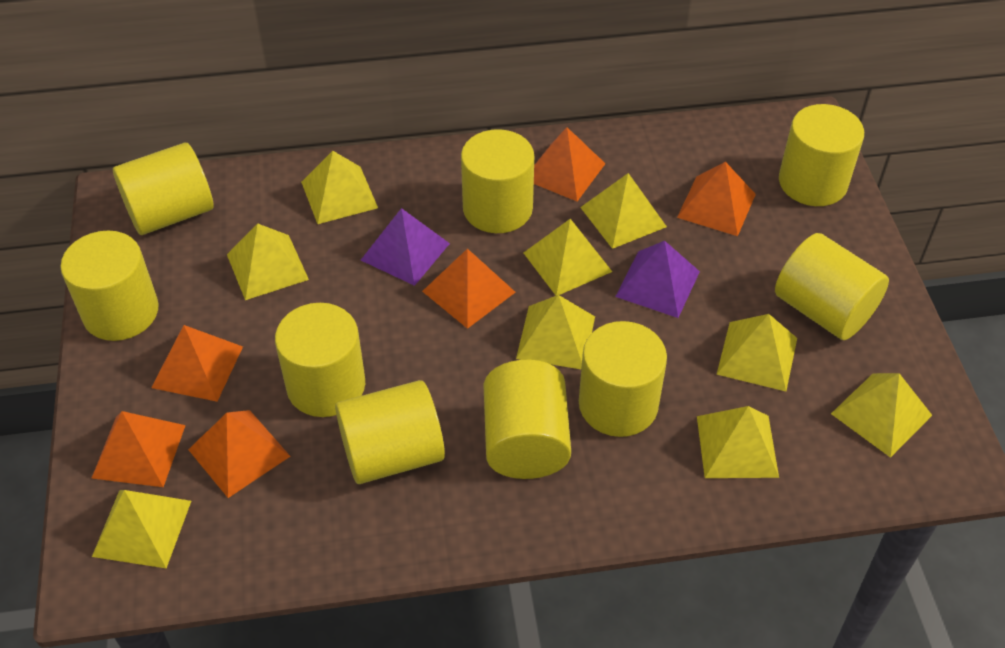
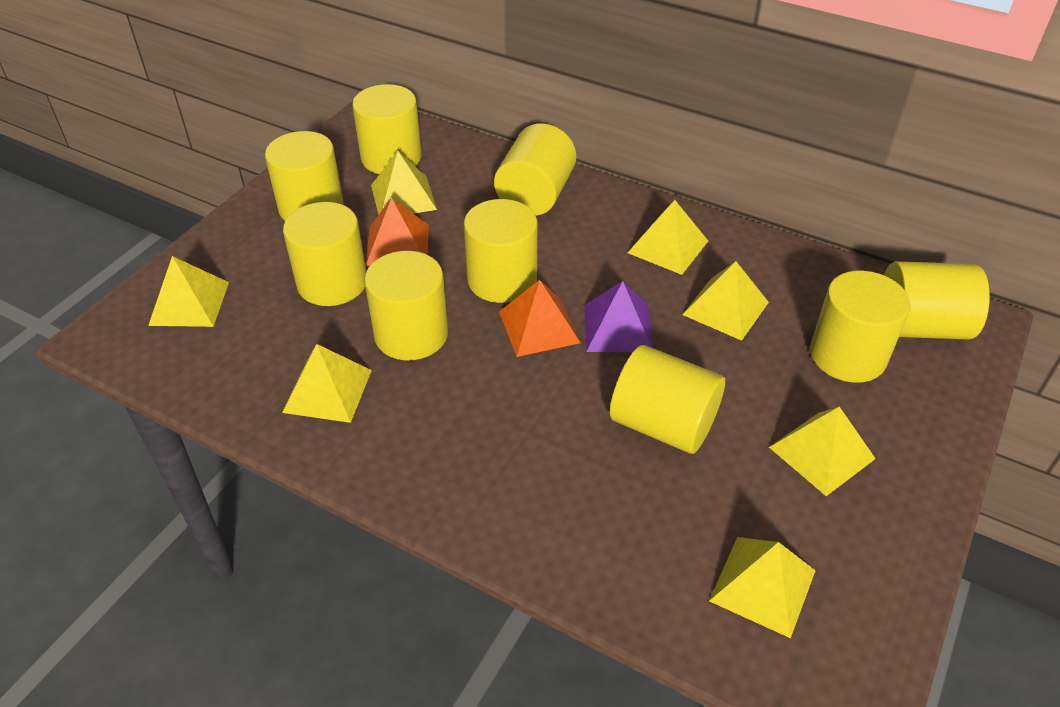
orange pyramid: [92,411,186,487] [151,325,243,402] [188,410,291,498] [422,248,516,329] [534,127,606,201] [677,162,756,236] = 6 -> [366,198,429,266] [499,280,581,357] = 2
purple pyramid: [361,208,450,286] [615,241,700,318] = 2 -> [584,281,653,352] = 1
yellow pyramid: [92,490,191,568] [227,223,309,300] [301,151,378,224] [516,295,595,369] [524,219,612,296] [580,173,667,249] [697,406,779,478] [716,314,797,391] [831,373,932,458] = 9 -> [148,256,229,327] [282,344,372,423] [371,151,437,215] [628,200,708,275] [682,261,769,341] [709,537,816,638] [769,406,876,496] = 7

